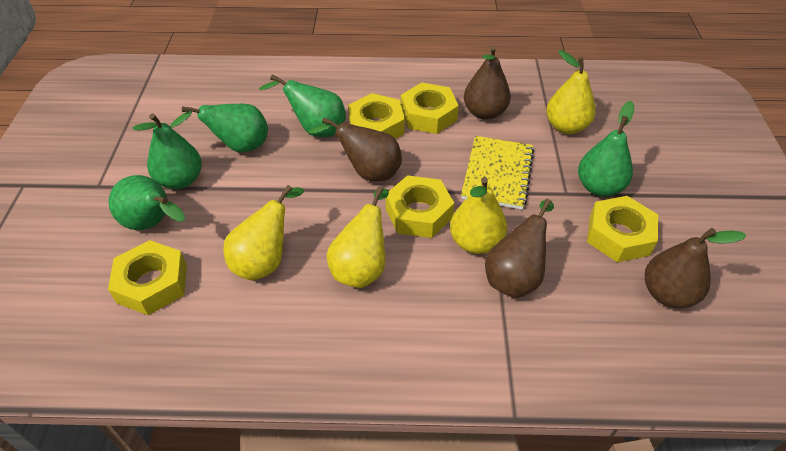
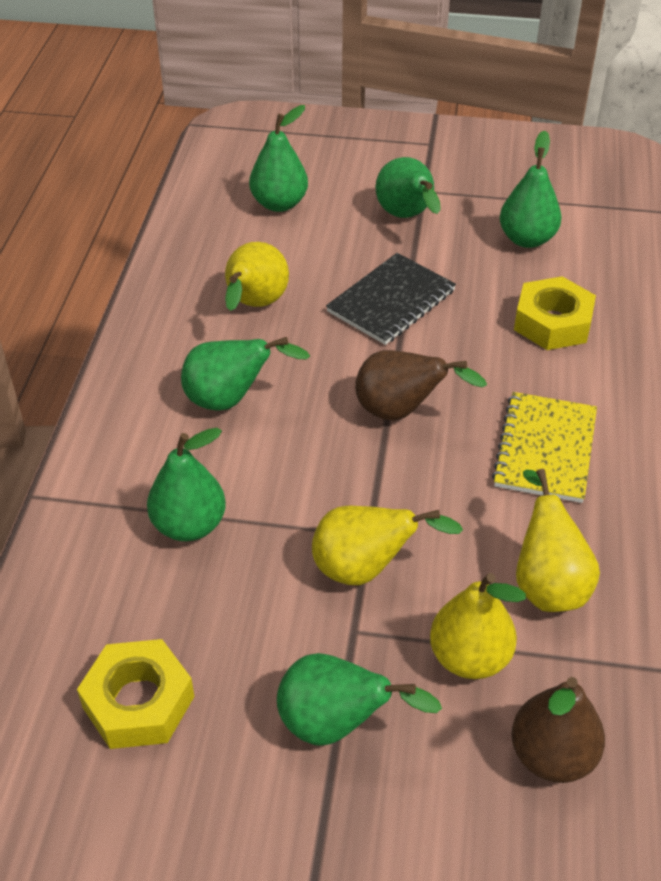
black notebook: none = 0 -> [326,253,456,345] = 1
brown pear: [308,117,402,181] [464,46,511,120] [485,199,554,298] [645,228,746,308] = 4 -> [355,350,487,421] [511,677,605,783] = 2
green pear: [109,175,185,230] [133,114,202,189] [170,104,268,152] [259,75,346,137] [578,101,634,197] = 5 -> [147,428,226,541] [181,337,310,411] [249,105,308,212] [277,653,442,746] [375,157,441,218] [500,131,562,248] = 6
yellow nut: [108,240,187,315] [348,93,405,139] [386,175,454,238] [401,82,459,134] [587,196,658,262] = 5 -> [77,639,194,749] [514,276,596,350] = 2

